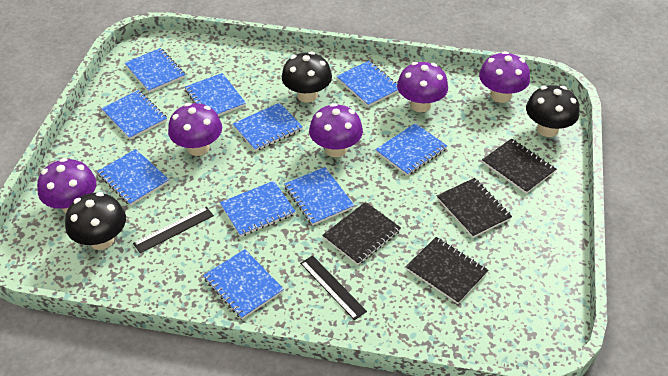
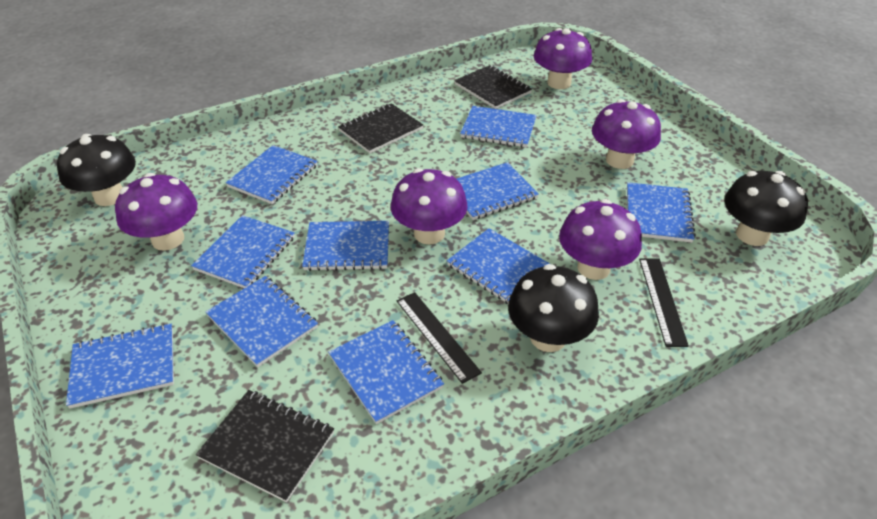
black notebook: [322,202,401,265] [406,237,488,304] [437,178,512,238] [482,138,556,194] = 4 -> [196,390,334,502] [338,103,423,153] [454,65,532,109] = 3

